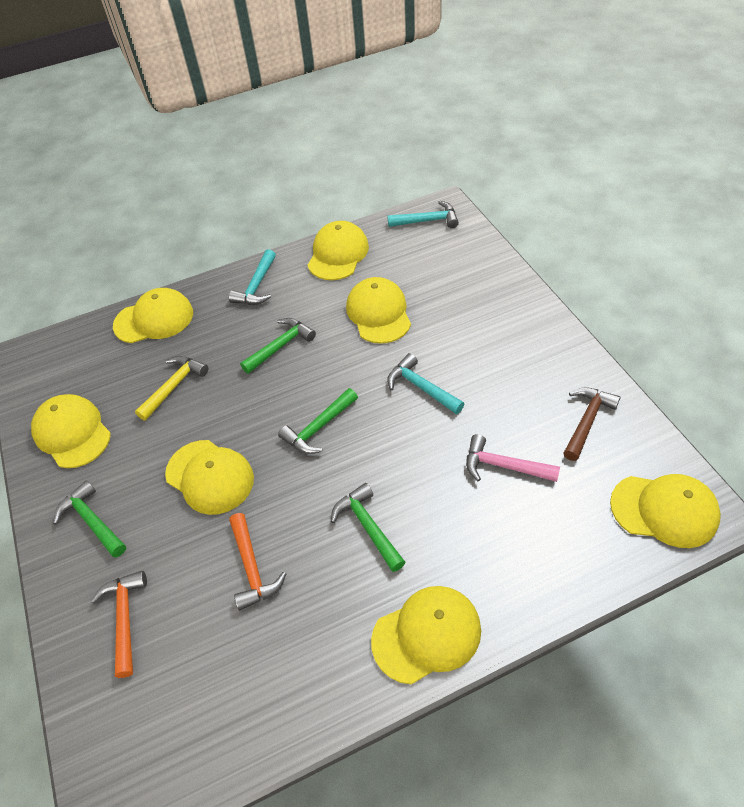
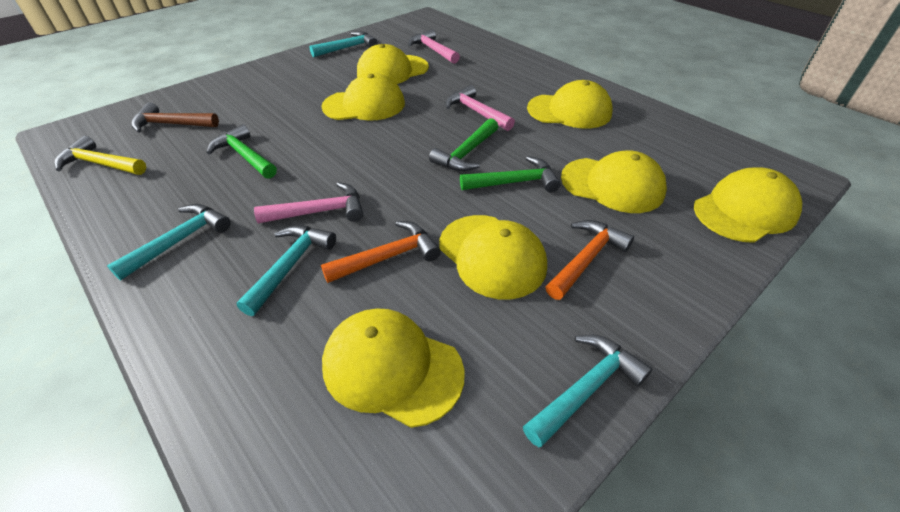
green hammer: [53,480,126,558] [240,318,316,374] [278,388,358,454] [331,483,405,572] = 4 -> [207,124,277,179] [429,118,498,171] [460,156,561,192] = 3
pink hammer: [466,434,560,482] = 1 -> [254,182,363,223] [408,29,460,64] [445,85,515,131] = 3
turquoise hammer: [229,249,276,305] [387,201,459,228] [387,353,464,414] = 3 -> [107,204,231,280] [236,225,336,316] [310,31,377,57] [523,335,652,447] = 4

